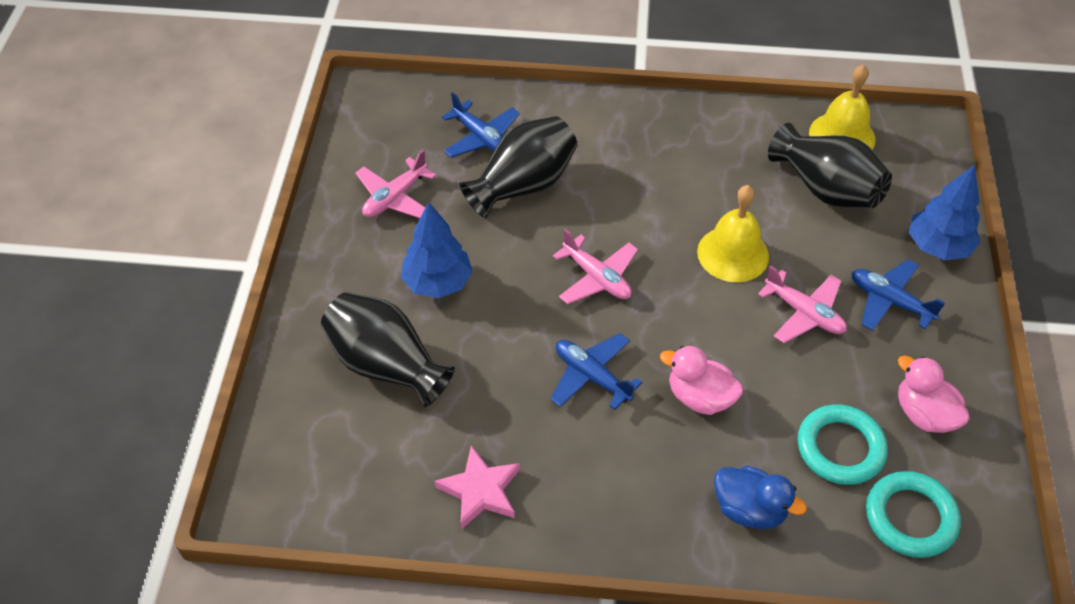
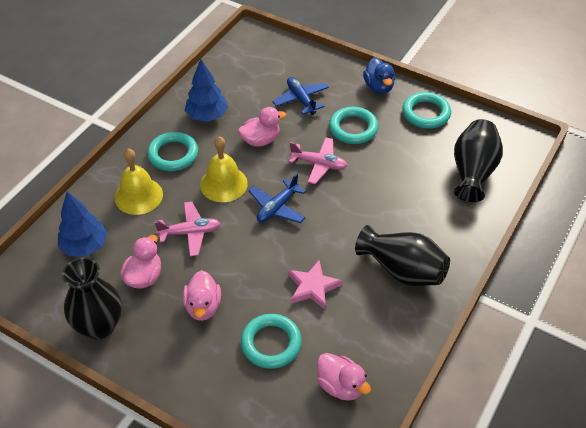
blue plane: [442,92,520,158] [550,333,642,410] [851,259,945,331] = 3 -> [248,174,306,223] [273,77,329,115] = 2
pink duck: [660,346,743,415] [898,356,970,433] = 2 -> [120,235,161,288] [183,270,221,321] [238,107,286,147] [317,353,371,401] = 4
pink plane: [356,150,436,218] [553,229,638,304] [758,265,847,343] = 3 -> [154,202,221,256] [289,137,348,184] = 2
turquoise ring: [797,404,888,485] [866,471,961,558] = 2 -> [147,132,198,171] [241,314,302,369] [329,107,378,144] [402,92,451,129] = 4

